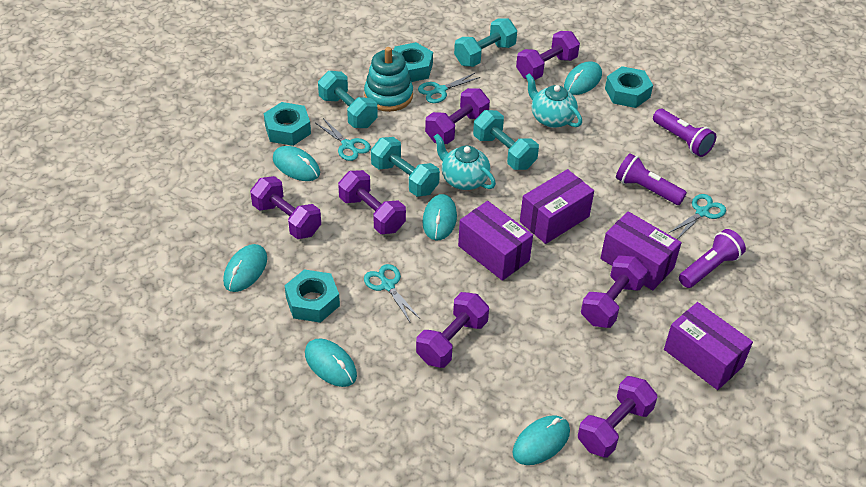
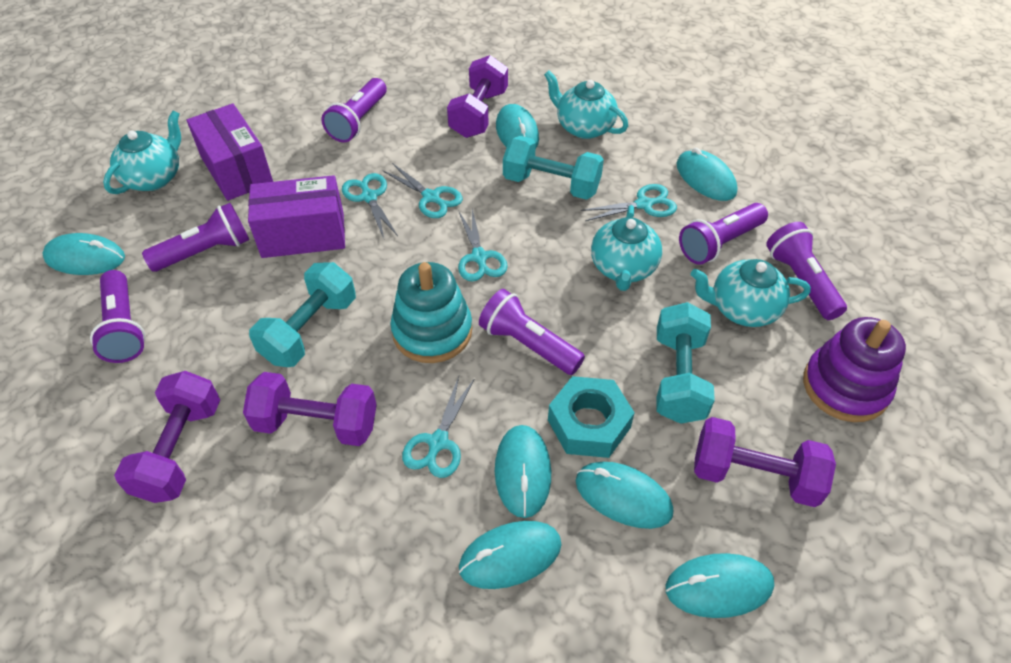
purple box: [458,201,533,281] [520,169,594,244] [600,211,682,291] [664,302,753,390] = 4 -> [187,103,273,201] [248,175,345,258] = 2
purple dumbbell: [250,176,321,239] [338,170,406,234] [416,292,489,368] [425,88,490,144] [516,31,580,80] [578,376,657,458] [581,256,648,328] = 7 -> [114,371,220,503] [243,372,377,446] [447,55,508,138] [694,417,836,507] = 4
purple flashlight: [616,153,687,205] [653,109,716,157] [679,229,746,288] = 3 -> [90,270,145,363] [142,203,249,272] [321,78,387,143] [479,289,585,375] [679,203,768,265] [766,222,847,320] = 6
purple stacking toy: none = 0 -> [803,317,906,422] = 1
turquoise dumbbell: [318,71,378,128] [371,137,440,197] [454,18,517,67] [473,110,539,170] = 4 -> [249,262,356,367] [503,136,604,200] [657,302,715,424] = 3
turquoise mouse: [223,244,267,292] [273,146,320,181] [305,338,357,387] [422,194,457,240] [513,415,570,465] [564,61,602,95] = 6 -> [42,233,125,275] [459,521,562,589] [495,425,551,518] [496,104,539,149] [576,462,674,529] [666,553,774,618] [677,147,737,201] = 7
turquoise nut: [264,102,311,146] [284,269,340,323] [394,42,433,82] [605,66,653,108] = 4 -> [548,376,635,458] = 1
turquoise scissors: [316,118,371,161] [364,264,419,322] [418,73,480,103] [669,194,726,239] = 4 -> [342,173,398,238] [382,163,463,218] [402,376,475,478] [458,209,508,282] [581,184,677,221] = 5
turquoise teapot: [434,134,496,190] [526,73,582,128] = 2 -> [103,111,181,194] [544,71,628,139] [591,205,662,291] [691,259,811,327] = 4

